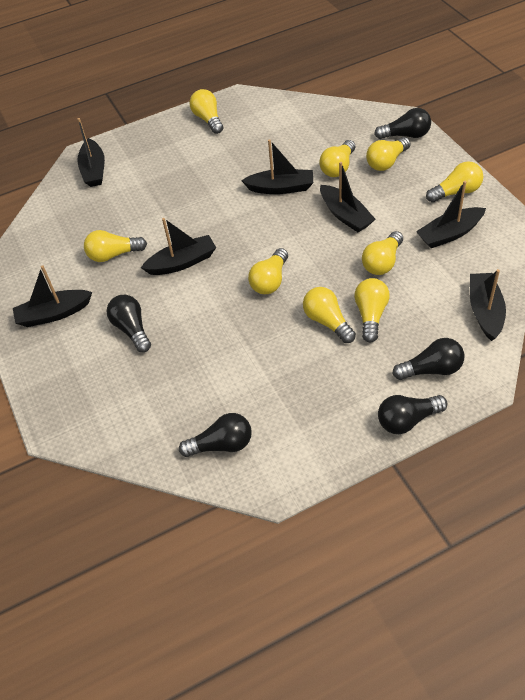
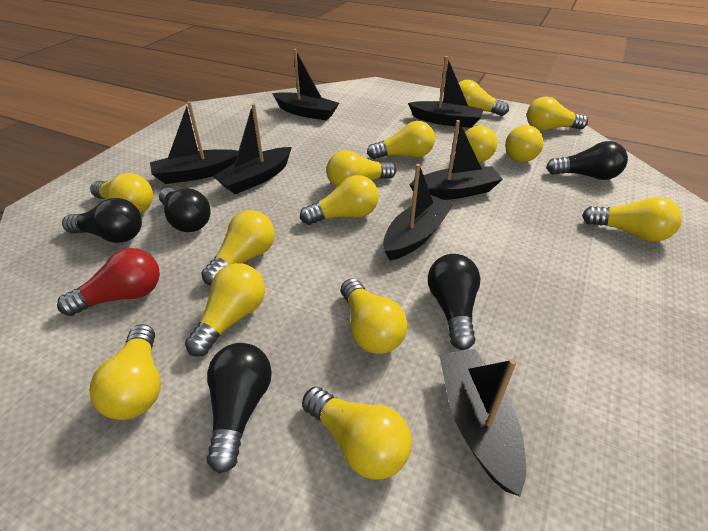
red light bulb: none = 0 -> [57,248,160,316] = 1
yellow light bulb: [84,230,147,262] [190,89,223,134] [248,248,288,294] [303,287,356,343] [319,140,355,177] [354,278,390,342] [362,231,403,275] [366,137,411,171] [426,161,483,203] = 9 -> [90,173,153,213] [90,324,161,420] [185,263,265,357] [201,210,275,285] [300,175,379,225] [302,387,412,480] [326,150,397,188] [341,278,407,354] [367,121,435,159] [459,80,509,116] [465,125,497,163] [505,125,543,162] [527,96,588,131] [582,197,682,242] = 14

